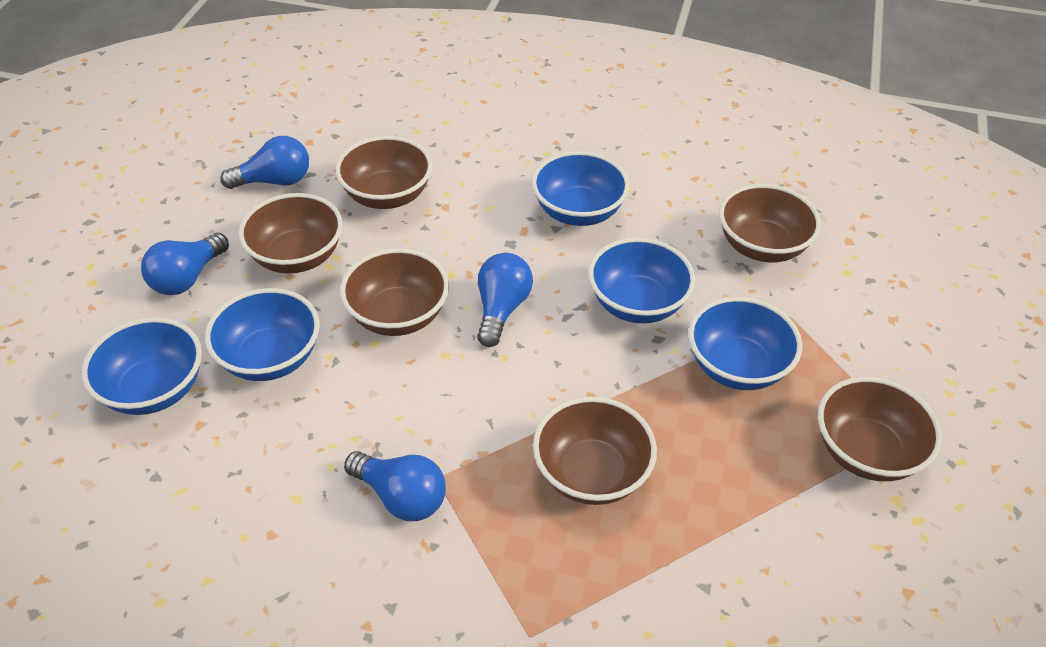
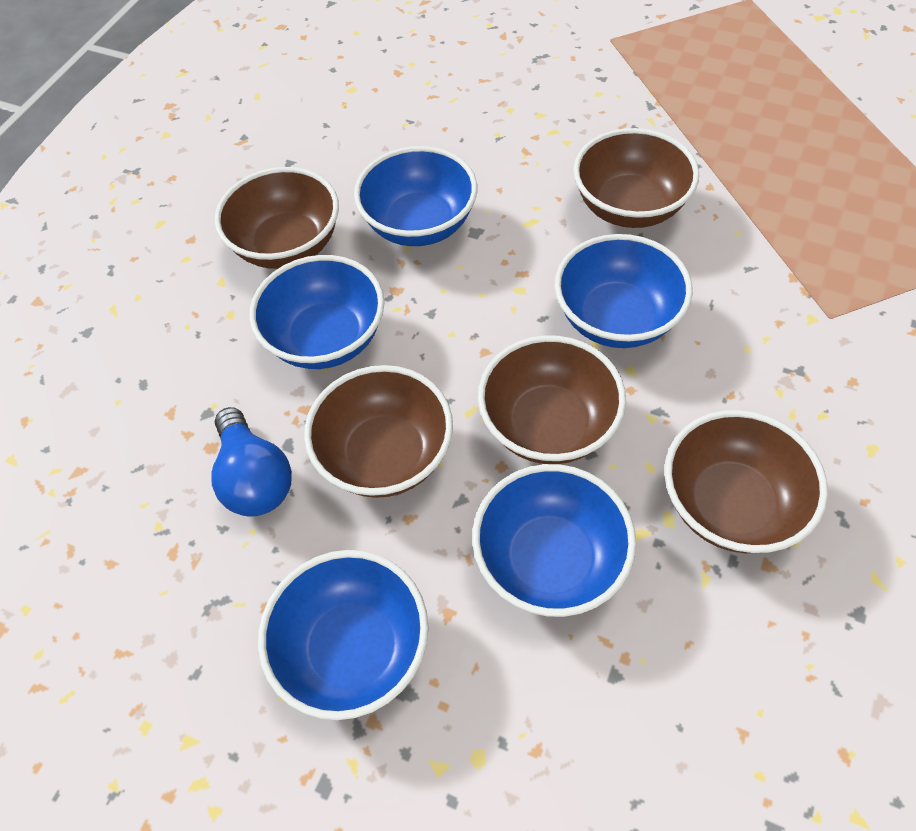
blue light bulb: [141,233,229,295] [220,136,309,189] [344,451,446,521] [477,253,533,347] = 4 -> [211,407,292,517] = 1
brown bowl: [239,193,343,273] [335,136,433,209] [340,248,449,336] [533,397,657,505] [719,184,821,262] [818,377,942,481] = 6 -> [215,167,339,269] [304,365,453,498] [478,335,626,464] [573,128,699,228] [664,410,828,553] = 5

